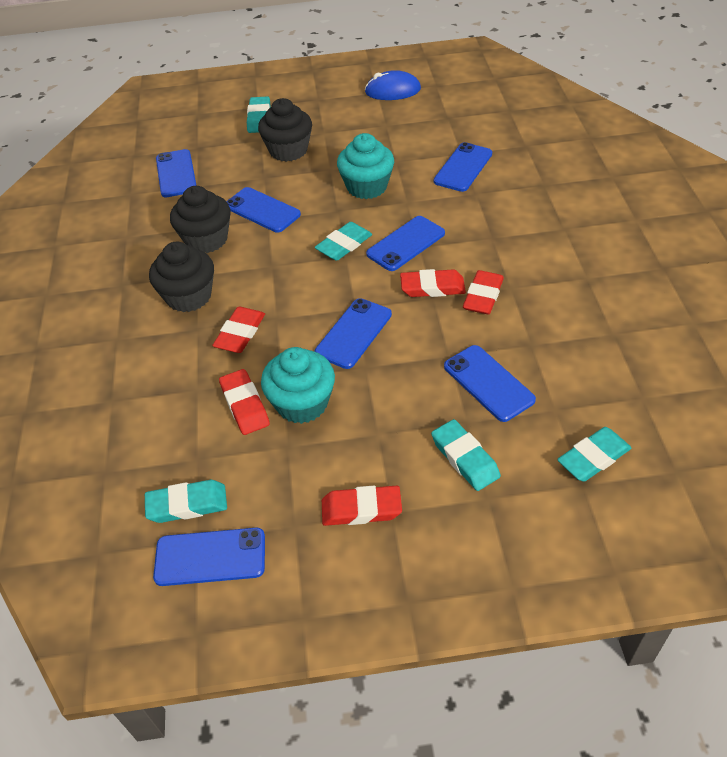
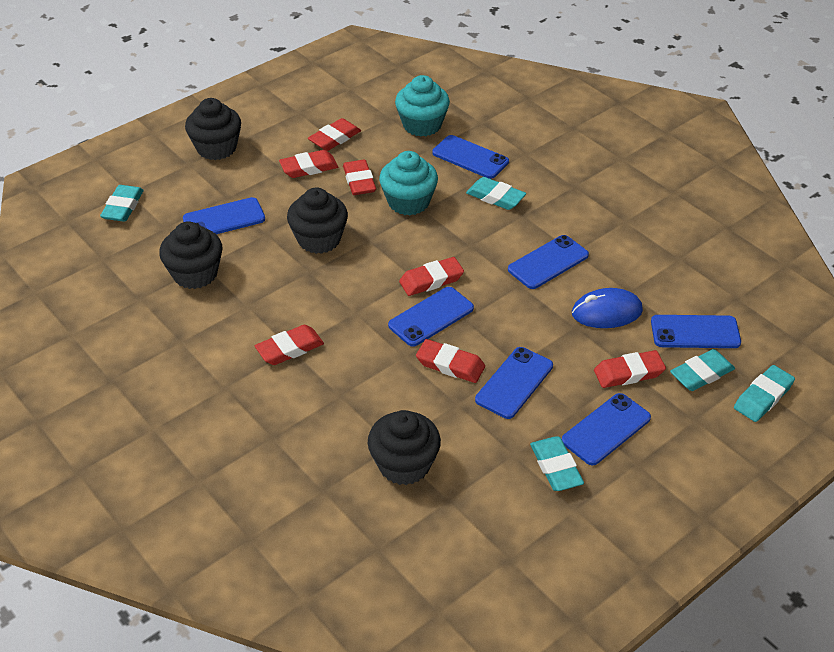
black cupcake: [149,242,214,312] [170,186,230,253] [258,98,312,162] = 3 -> [159,221,222,289] [185,98,241,160] [287,187,348,254] [368,410,441,485] = 4
red eraser: [212,307,265,353] [219,369,270,435] [322,486,402,526] [400,269,466,297] [463,270,504,314] = 5 -> [255,325,324,365] [279,150,338,178] [308,118,361,151] [343,160,376,195] [399,257,464,296] [416,339,485,383] [594,350,666,388] = 7

